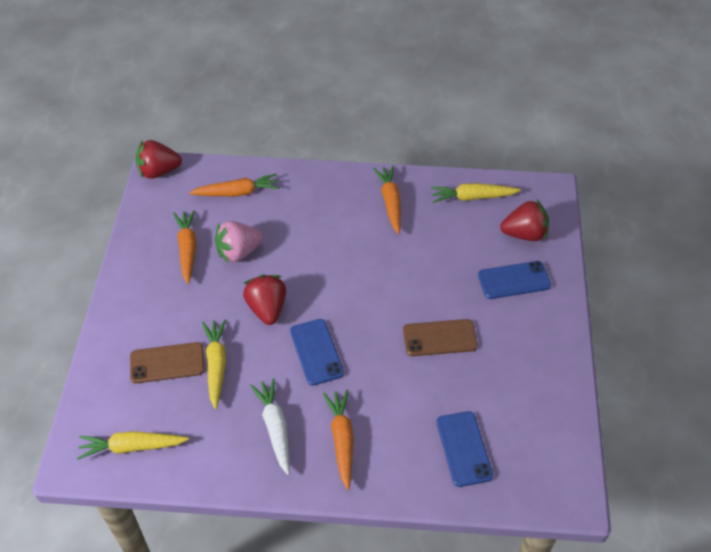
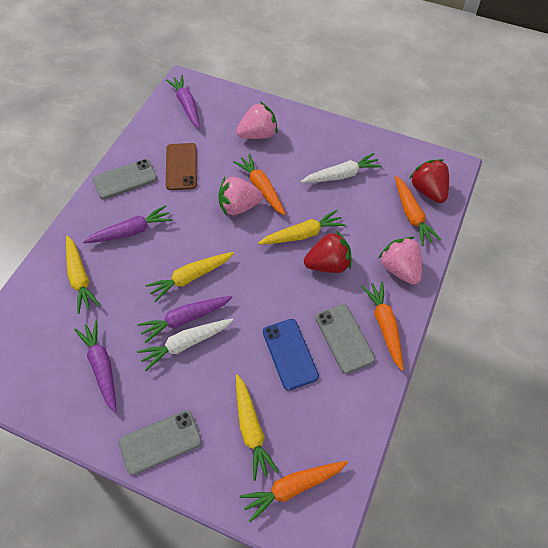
blue phone: [290,319,344,386] [436,411,493,487] [478,261,551,299] = 3 -> [263,319,319,391] = 1
brown phone: [130,342,205,383] [403,319,478,356] = 2 -> [166,143,197,190] = 1
grey phone: none = 0 -> [93,159,157,199] [119,410,202,475] [315,304,375,374] = 3
pink strawberry: [215,221,263,263] = 1 -> [218,177,263,215] [236,102,278,139] [379,237,422,285] = 3
purple carrot: none = 0 -> [74,320,116,413] [83,205,172,243] [137,296,233,344] [166,75,200,129] = 4
red strawberry: [135,140,182,179] [243,275,286,325] [500,199,549,241] = 3 -> [304,231,351,273] [409,159,449,203] = 2
white carrot: [250,378,290,475] = 1 -> [137,318,234,371] [301,153,382,183] = 2
yellow carrot: [77,431,189,459] [202,319,226,409] [431,183,521,203] = 3 -> [66,235,100,314] [145,252,234,302] [236,374,279,481] [258,210,345,244] = 4

